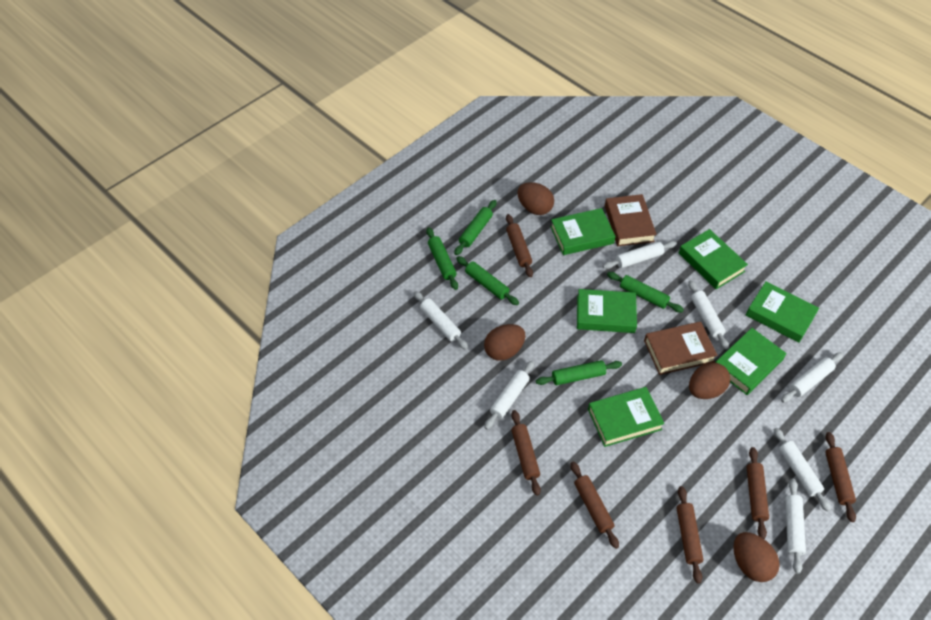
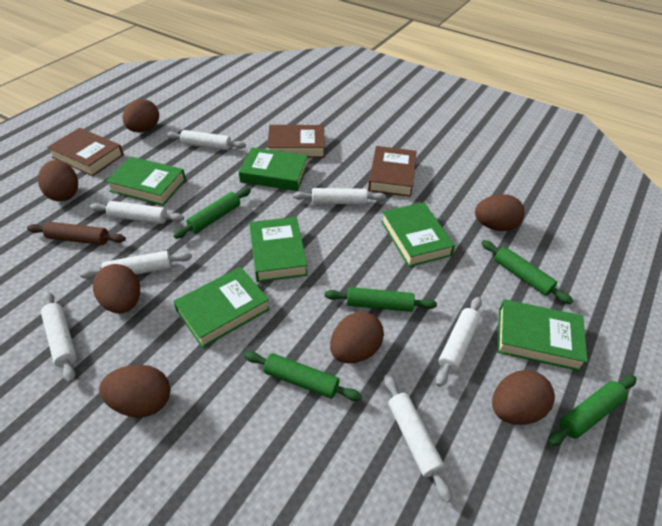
brown book: [605,194,657,246] [644,322,718,375] = 2 -> [47,128,124,176] [267,125,325,158] [368,146,417,197] = 3
brown egg: [484,324,525,361] [517,182,554,215] [689,362,730,399] [733,532,780,582] = 4 -> [38,160,78,201] [93,264,140,314] [99,365,170,417] [123,99,159,133] [330,312,384,363] [475,194,525,231] [492,370,555,425] = 7
brown rolling pin: [506,214,533,277] [511,410,541,496] [570,461,619,549] [677,486,703,584] [746,447,769,539] [825,432,856,522] = 6 -> [27,222,126,245] = 1

